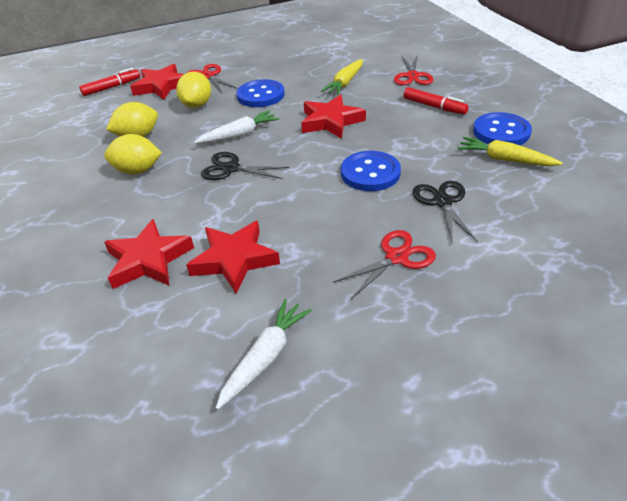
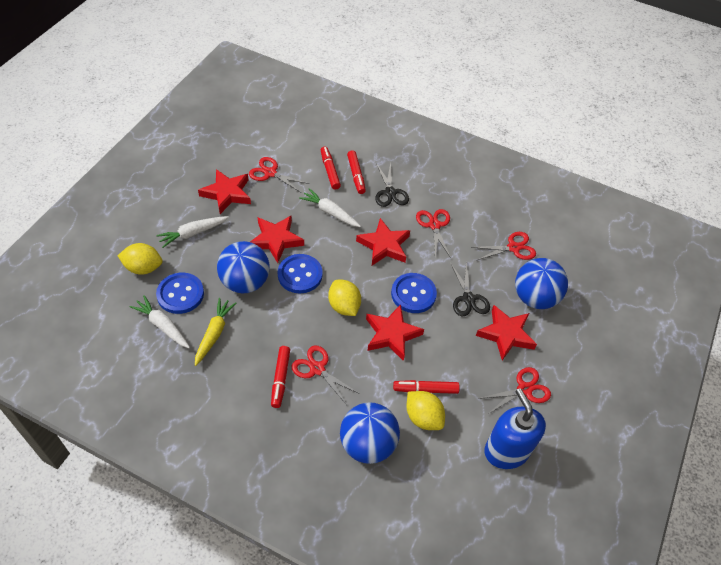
blue ball: none = 0 -> [217,241,269,293] [340,402,400,464] [515,258,568,309] = 3
blue soap dispenser: none = 0 -> [485,388,546,469] = 1
red marker: [79,68,140,96] [404,87,469,115] = 2 -> [271,346,290,408] [321,147,341,190] [347,150,366,194] [393,380,460,394] = 4
red scissors: [187,64,237,93] [333,230,436,299] [394,55,433,85] = 3 -> [249,157,309,193] [291,345,360,405] [416,209,451,258] [471,232,536,260] [478,367,551,415] = 5
red star: [104,219,194,289] [130,64,184,100] [186,221,280,293] [301,95,366,139] = 4 -> [198,169,251,214] [250,216,304,263] [356,218,410,265] [366,304,424,361] [476,305,537,360] = 5
white carrot: [194,110,279,144] [216,299,312,410] = 2 -> [129,295,190,348] [156,216,229,248] [299,188,361,227] = 3
yellow carrot: [321,59,363,95] [457,137,563,166] = 2 -> [195,298,236,366] = 1

